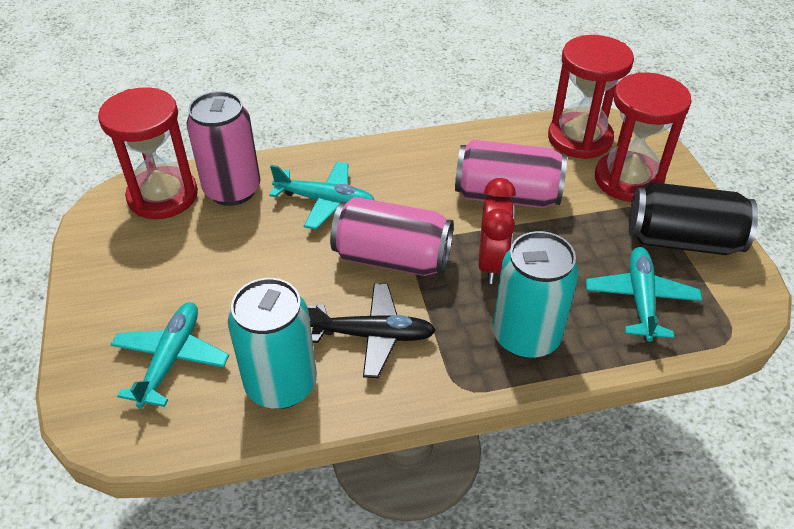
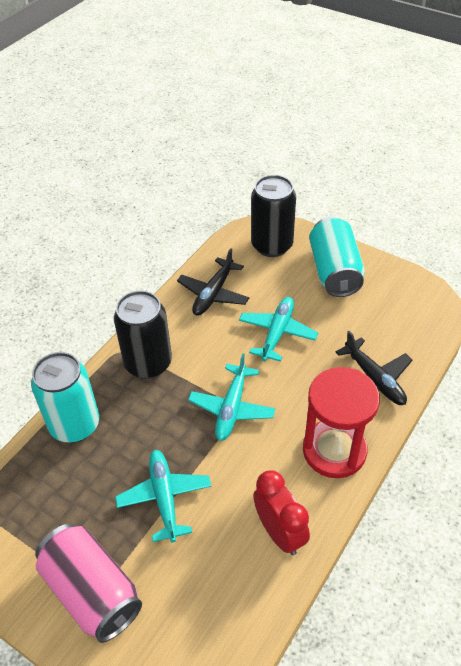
black can: [629,182,758,255] = 1 -> [114,291,172,379] [251,175,296,257] = 2
black plane: [307,283,436,378] = 1 -> [177,248,249,316] [335,331,412,405] = 2
pink can: [186,91,260,206] [330,197,454,276] [455,140,567,208] = 3 -> [35,523,142,643] = 1
red hourglass: [98,87,198,219] [548,35,634,159] [595,72,692,202] = 3 -> [303,367,380,478] = 1

